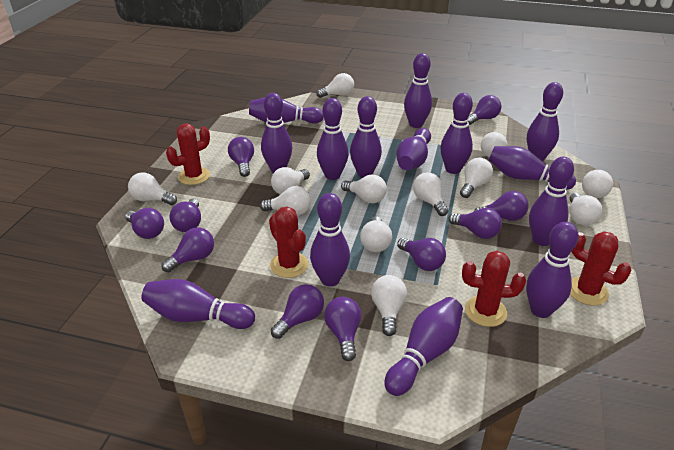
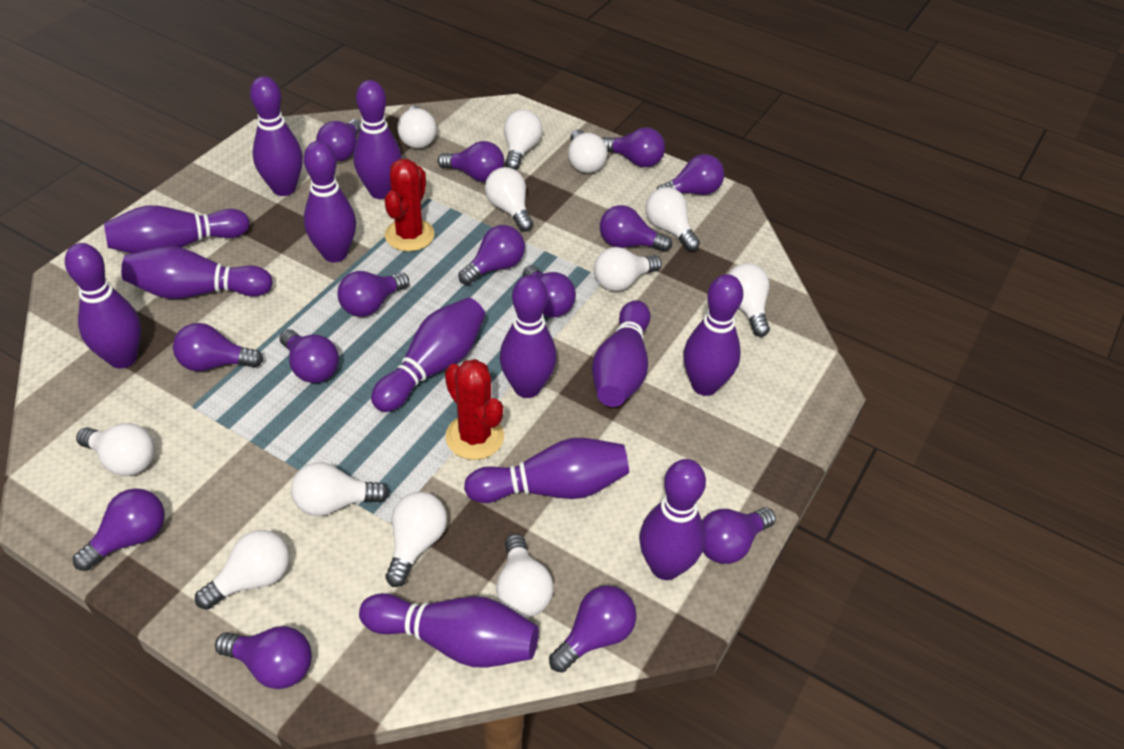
purple bowling pin: [141,279,255,329] [249,97,324,124] [261,93,292,173] [310,193,350,287] [317,98,349,180] [350,96,382,178] [384,297,463,396] [396,128,431,170] [404,53,432,128] [440,93,473,174] [489,146,576,190] [526,222,578,318] [527,82,563,161] [529,156,574,246] = 14 -> [65,243,141,369] [104,205,250,254] [121,246,273,299] [250,76,303,196] [304,141,356,262] [353,80,402,199] [359,593,539,667] [371,298,485,412] [464,438,629,503] [499,275,557,398] [592,300,651,407] [639,459,706,580] [684,274,743,396] = 13
purple light bulb: [125,208,164,239] [161,227,214,272] [170,199,201,232] [228,137,254,177] [271,284,324,339] [324,297,361,361] [397,238,446,271] [448,208,502,239] [468,95,502,125] [474,191,529,221] = 10 -> [73,488,165,571] [173,323,263,371] [215,626,312,689] [279,329,339,383] [316,119,361,162] [337,271,409,317] [438,141,504,182] [458,225,525,285] [523,265,576,317] [549,585,636,673] [600,205,672,252] [602,127,665,167] [656,154,724,195] [702,507,776,564] = 14
red cactus: [166,123,210,185] [269,207,308,278] [462,251,526,327] [570,231,632,306] = 4 -> [385,159,435,251] [445,359,504,460] = 2

